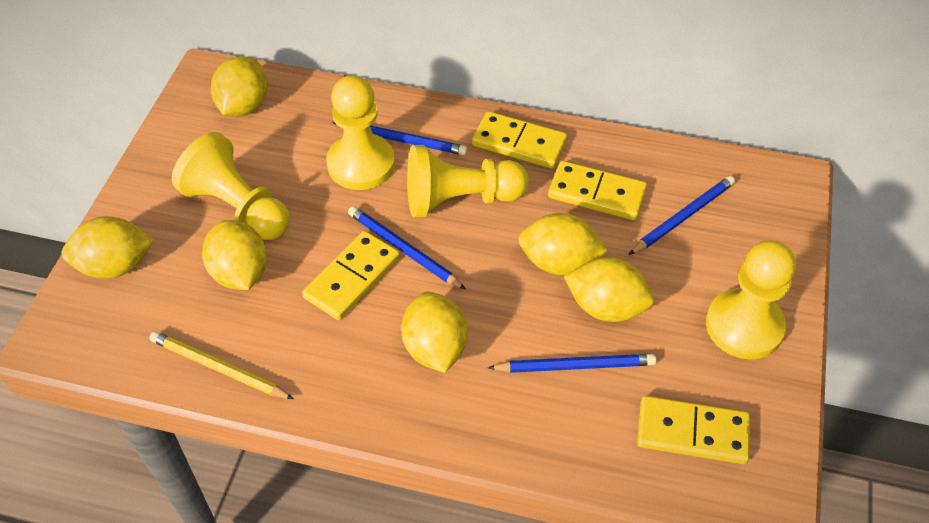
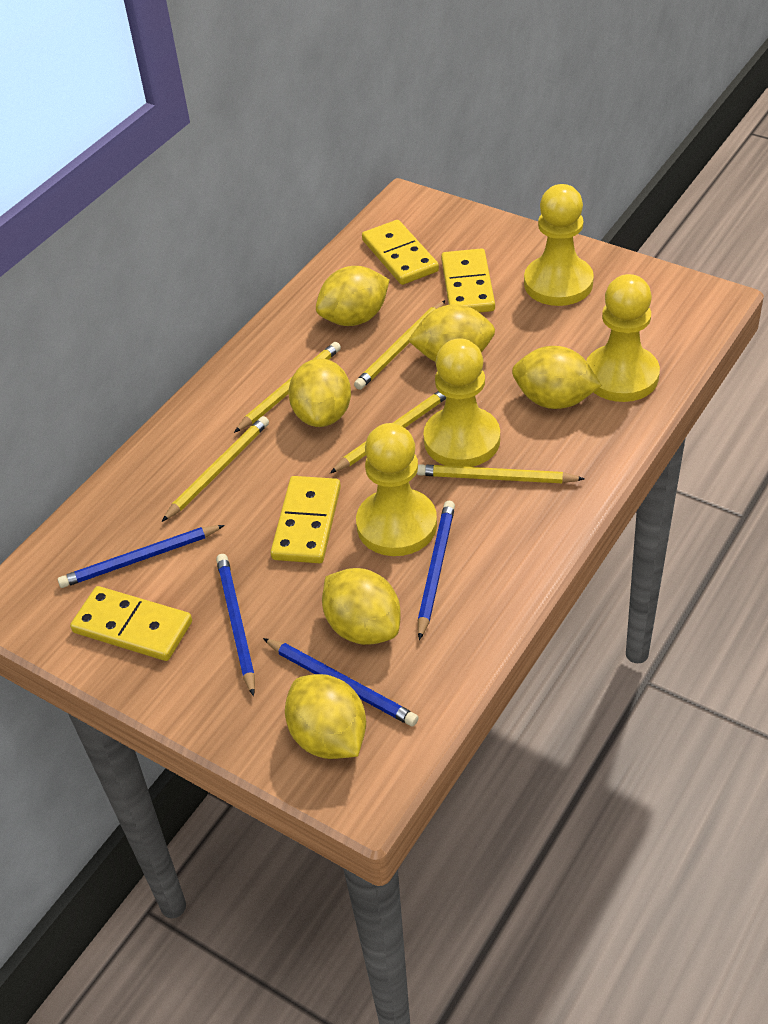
yellow pencil: [149,331,294,399] = 1 -> [162,416,269,522] [234,342,341,433] [330,391,446,473] [354,300,446,390] [417,464,585,483] = 5

